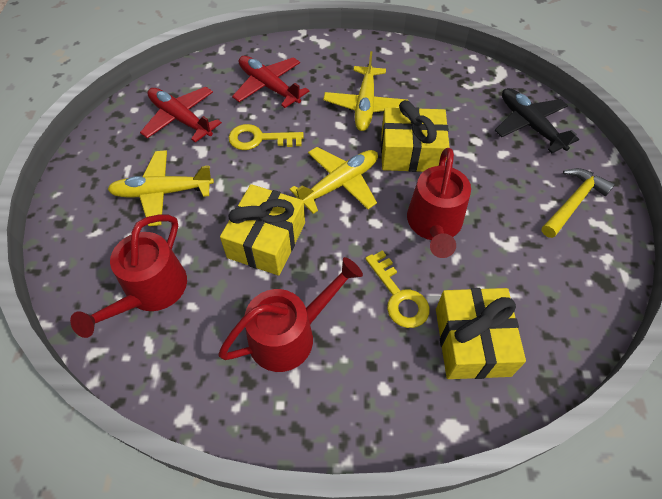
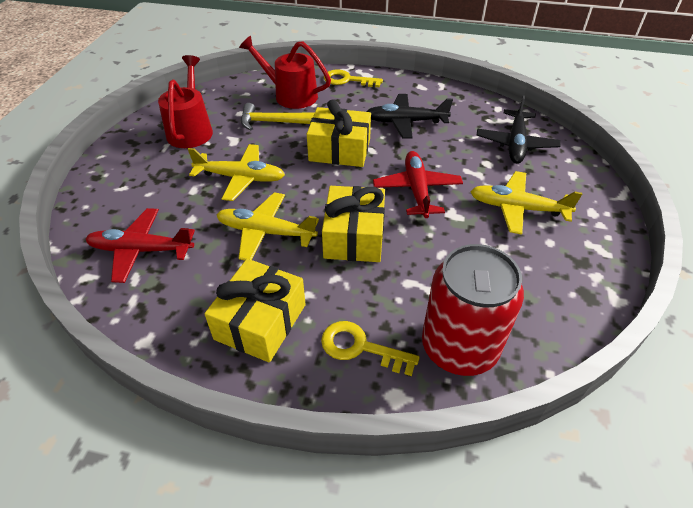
black plane: [494,88,579,153] = 1 -> [367,94,453,139] [477,96,560,164] = 2
red can: none = 0 -> [422,244,524,376] = 1
red watering can: [70,215,187,338] [218,257,363,372] [407,148,471,258] = 3 -> [158,55,213,148] [239,36,331,109] = 2

